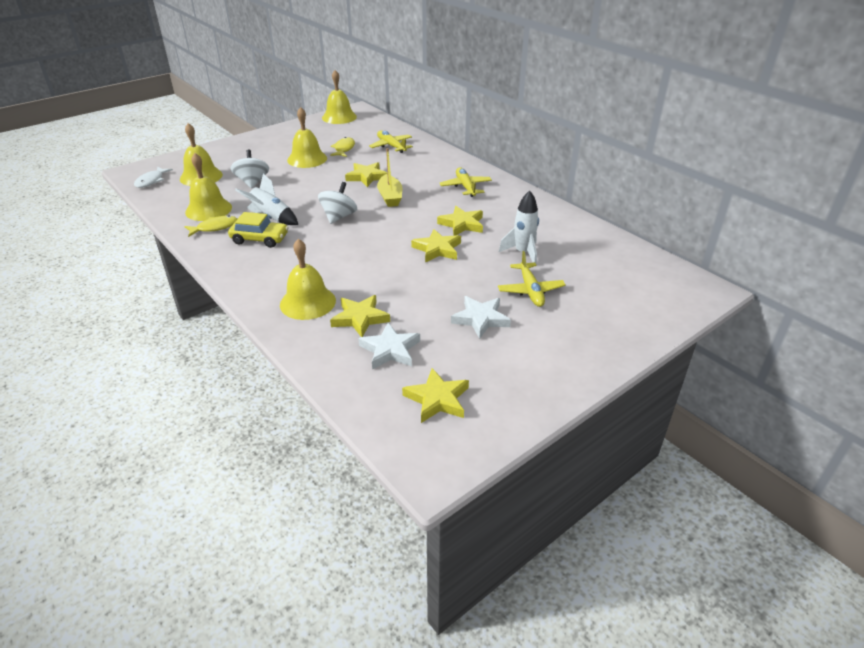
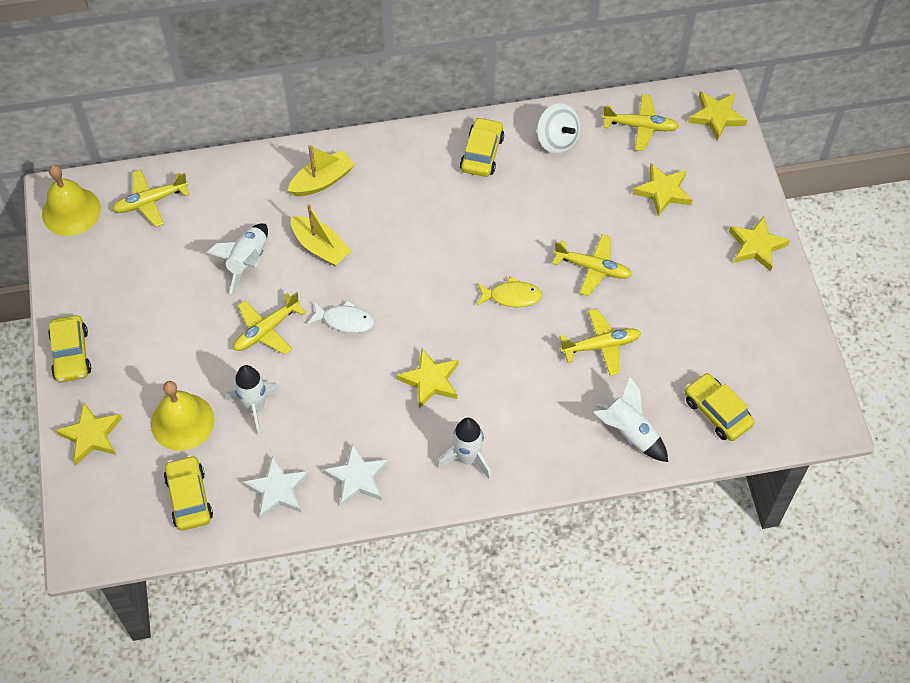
white rocket: [235,174,298,225] [499,190,539,266] = 2 -> [207,223,268,294] [226,365,281,435] [437,418,491,480] [593,377,668,462] = 4
white spinning top: [231,149,269,188] [318,182,357,224] = 2 -> [537,103,580,154] = 1
yellow bell: [180,123,223,186] [185,153,232,221] [280,239,336,320] [287,107,327,168] [322,70,357,124] = 5 -> [42,165,101,236] [151,381,215,451] = 2
yellow boat: [377,148,402,207] = 1 -> [287,145,355,196] [291,204,351,266] = 2
yellow car: [228,212,288,248] = 1 -> [48,315,91,382] [164,455,213,531] [460,117,504,177] [685,373,754,441] = 4
yellow fish: [184,216,237,237] [330,137,355,157] = 2 -> [477,276,542,307] = 1
yellow plane: [369,131,413,153] [439,167,492,197] [498,251,566,307] = 3 -> [112,169,190,227] [234,292,306,355] [552,234,632,296] [560,309,641,376] [602,94,679,151] = 5

